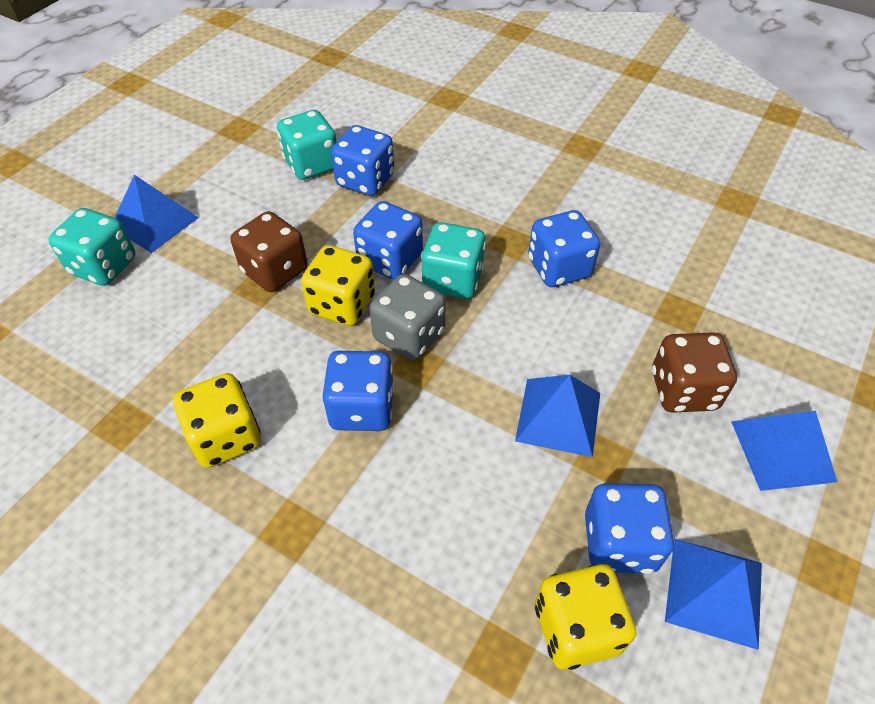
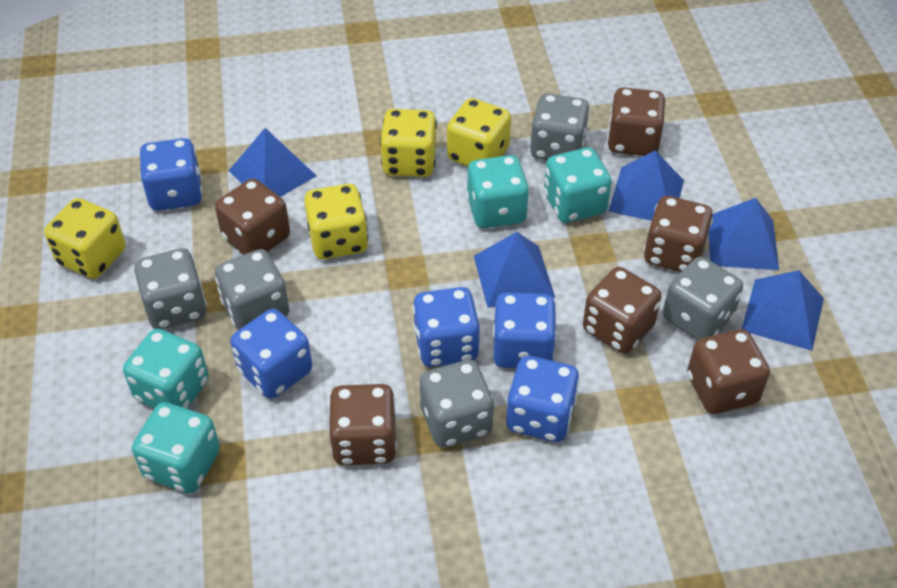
blue pyramid: [115,175,199,253] [515,375,600,457] [665,539,762,650] [731,411,837,491] = 4 -> [229,128,317,197] [474,232,555,308] [608,150,684,221] [708,198,779,270] [742,270,824,351] = 5
brown dice: [231,211,307,292] [652,332,737,413] = 2 -> [215,178,290,255] [328,384,397,465] [583,267,661,354] [607,87,665,156] [644,196,713,272] [687,329,770,414] = 6
grey dice: [369,274,445,360] = 1 -> [134,248,207,329] [215,249,289,330] [420,360,494,448] [530,93,590,160] [663,257,743,341] = 5
turquoise dice: [48,208,135,286] [277,110,337,180] [421,222,486,299] = 3 -> [123,329,209,409] [132,402,220,493] [466,155,529,228] [544,147,612,223] = 4
yellow dice: [173,373,261,468] [301,245,375,326] [535,564,636,670] = 3 -> [44,198,126,279] [304,184,368,259] [380,109,437,177] [447,98,511,166] = 4

